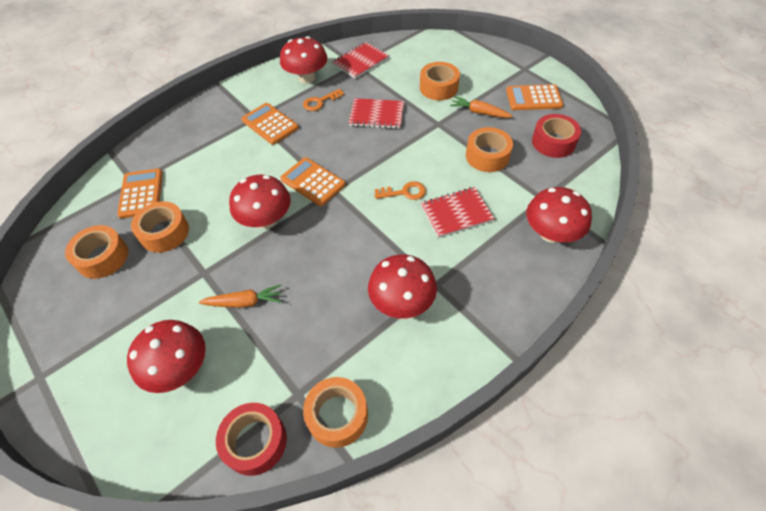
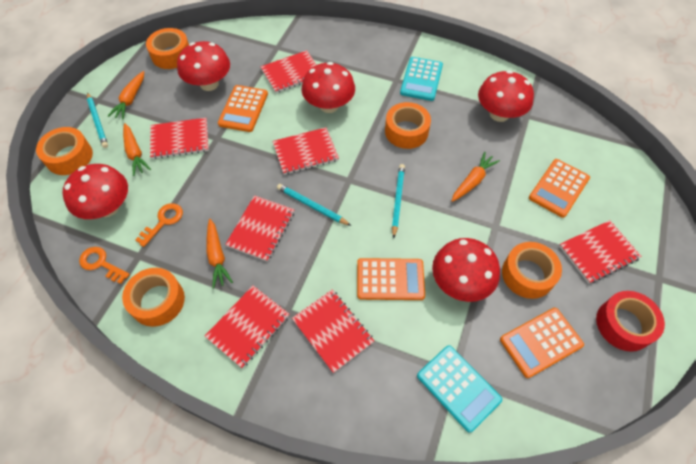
orange carrot: [199,285,282,308] [450,96,513,118] = 2 -> [108,71,144,119] [123,123,151,176] [207,219,233,288] [452,152,500,202] = 4
red notebook: [332,42,389,79] [349,98,404,129] [421,187,495,238] = 3 -> [150,118,209,159] [205,286,289,368] [225,195,295,262] [260,50,317,93] [272,127,339,175] [292,290,374,373] [559,220,642,284] = 7
red tape: [216,403,287,476] [532,114,581,158] = 2 -> [596,291,665,352] = 1
turquoise calculator: none = 0 -> [400,57,443,101] [417,345,502,433] = 2
turquoise pencil: none = 0 -> [87,92,108,148] [277,184,351,226] [392,164,405,238] = 3

